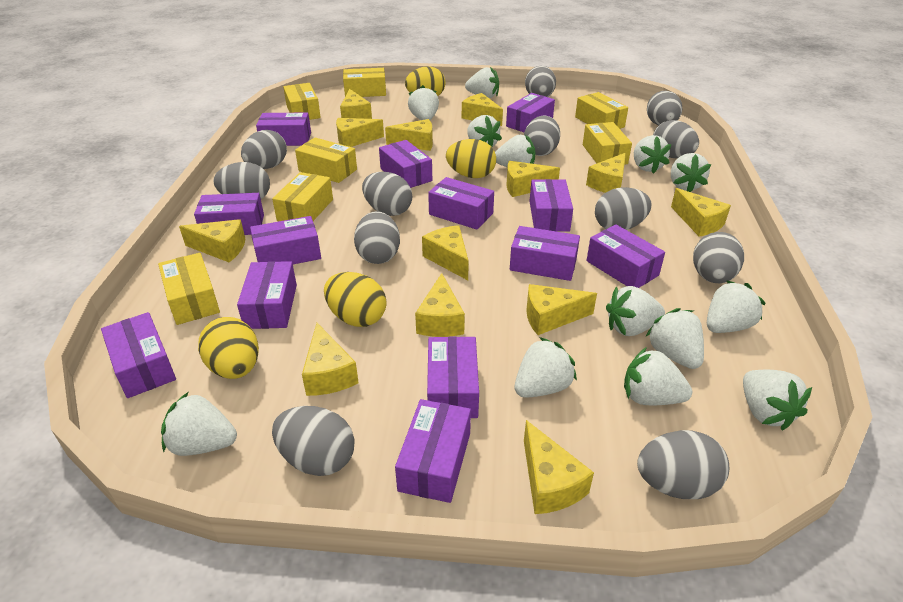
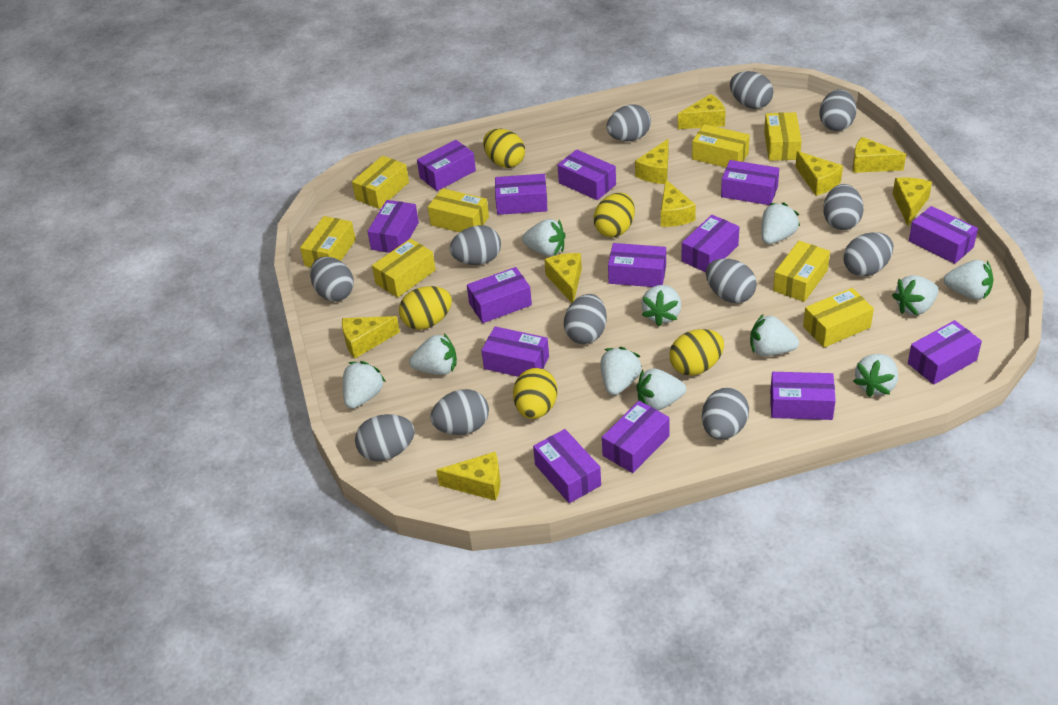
purple box: [101,312,176,398] [194,193,264,235] [237,261,297,329] [250,216,321,264] [256,113,311,146] [379,140,432,188] [395,399,471,503] [427,336,479,418] [428,177,494,230] [506,93,555,132] [510,226,580,281] [529,179,573,232] [587,224,665,288] = 13 -> [367,200,419,253] [417,140,476,191] [467,267,532,323] [481,326,549,377] [495,174,547,215] [533,429,601,503] [558,149,616,200] [602,401,670,473] [608,243,666,287] [681,215,739,272] [721,160,779,205] [770,372,836,420] [908,320,982,385] [909,206,978,264] = 14
white strawberry: [161,392,237,456] [408,85,439,120] [465,67,499,98] [467,115,502,147] [495,135,536,168] [515,337,577,398] [606,286,665,336] [624,347,692,405] [634,135,671,174] [646,308,704,369] [671,153,711,192] [707,280,766,333] [743,370,812,431] = 13 -> [343,361,386,409] [409,333,457,375] [522,219,565,256] [600,347,642,395] [637,369,686,411] [641,285,681,326] [750,314,799,356] [761,203,800,244] [853,354,898,397] [892,275,939,315] [944,260,994,300] = 11
yellow box: [158,253,220,325] [272,172,333,221] [283,83,321,120] [295,137,357,183] [343,68,386,97] [575,92,628,129] [583,122,632,165] = 7 -> [300,216,356,267] [352,156,409,209] [372,239,436,298] [428,188,489,232] [692,124,750,167] [764,112,802,161] [773,241,830,302] [803,288,874,347] = 8
yellow cheese: [179,219,245,262] [302,323,359,396] [336,118,384,147] [340,89,372,119] [385,119,433,151] [415,273,465,337] [422,225,469,280] [462,93,503,126] [507,161,560,197] [524,420,594,514] [526,284,597,335] [586,153,626,193] [671,188,731,237] = 13 -> [342,316,400,359] [436,452,500,501] [544,253,582,303] [635,139,669,184] [661,179,696,227] [678,94,726,129] [795,151,843,196] [853,137,906,173] [893,177,932,226] = 9
yellow egg: [198,317,259,379] [324,272,387,327] [405,66,445,96] [446,139,496,178] = 4 -> [399,286,452,330] [483,129,525,168] [513,368,558,419] [594,193,635,237] [669,329,724,375] = 5

